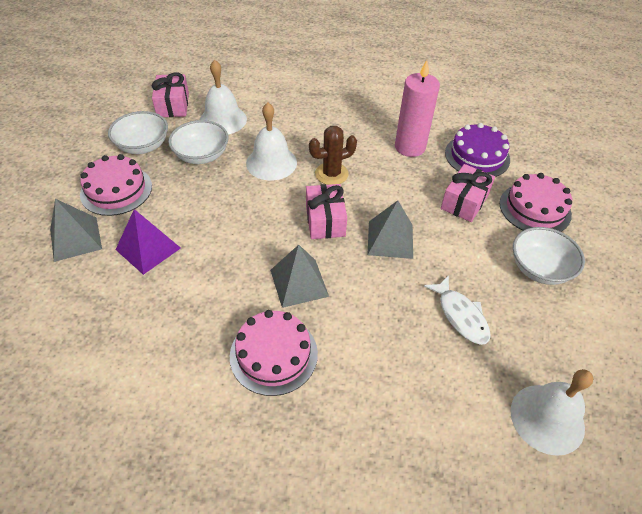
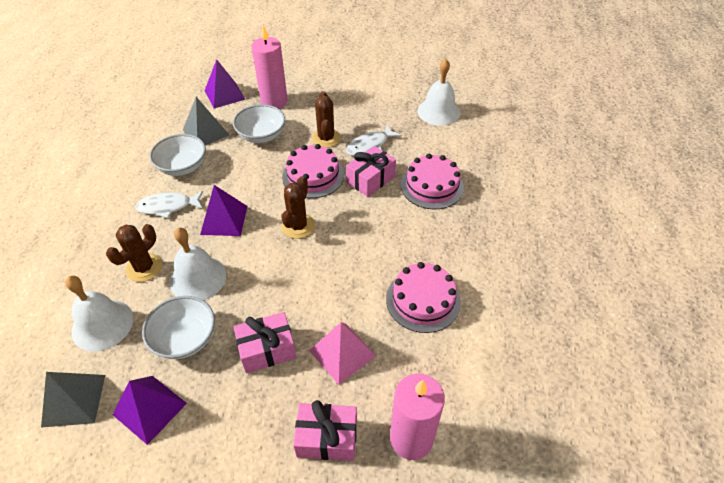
brown cactus: [309,126,357,185] = 1 -> [106,224,162,282] [281,176,315,239] [312,91,341,148] = 3
grey pyramid: [50,199,102,262] [270,245,329,308] [367,200,413,259] = 3 -> [41,372,105,427] [183,97,229,145] = 2
pink candle: [395,60,440,157] = 1 -> [251,25,288,109] [390,373,445,460] = 2
pink pyramid: none = 0 -> [309,322,376,385] = 1
purple cake: [445,123,510,177] = 1 -> none = 0
purple pyramid: [115,209,181,275] = 1 -> [113,376,187,445] [200,185,247,236] [204,59,246,108] = 3
white fish: [424,275,491,345] = 1 -> [135,191,203,218] [346,124,401,156] = 2

